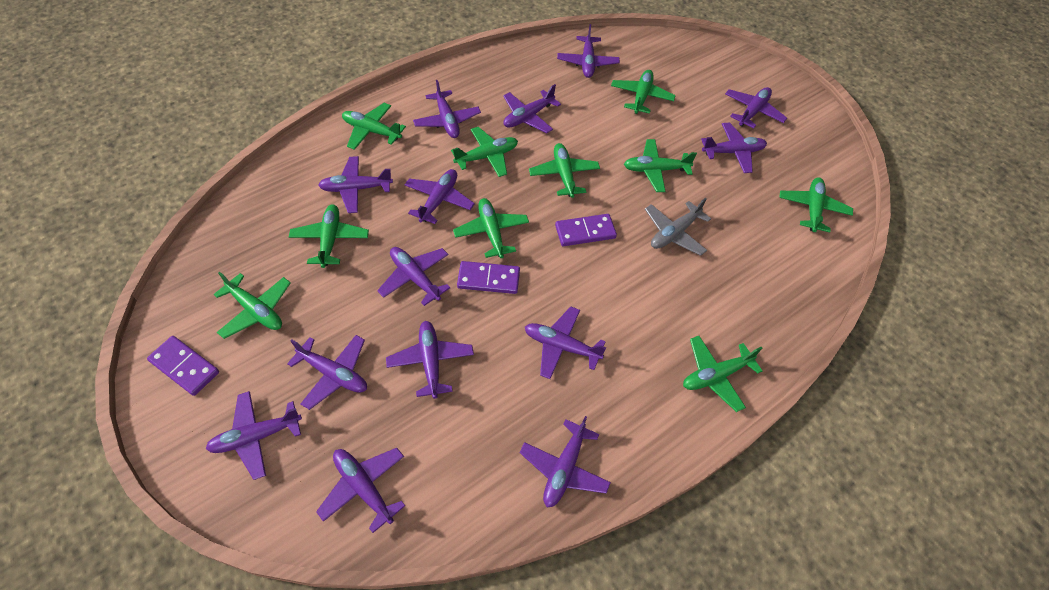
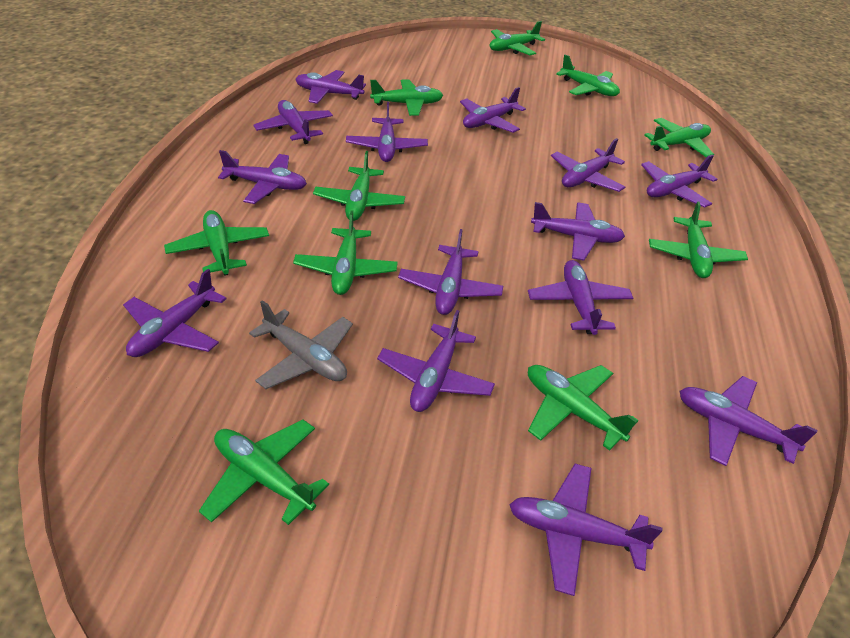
purple domino: [147,336,219,396] [457,261,520,294] [555,214,617,246] = 3 -> none = 0

